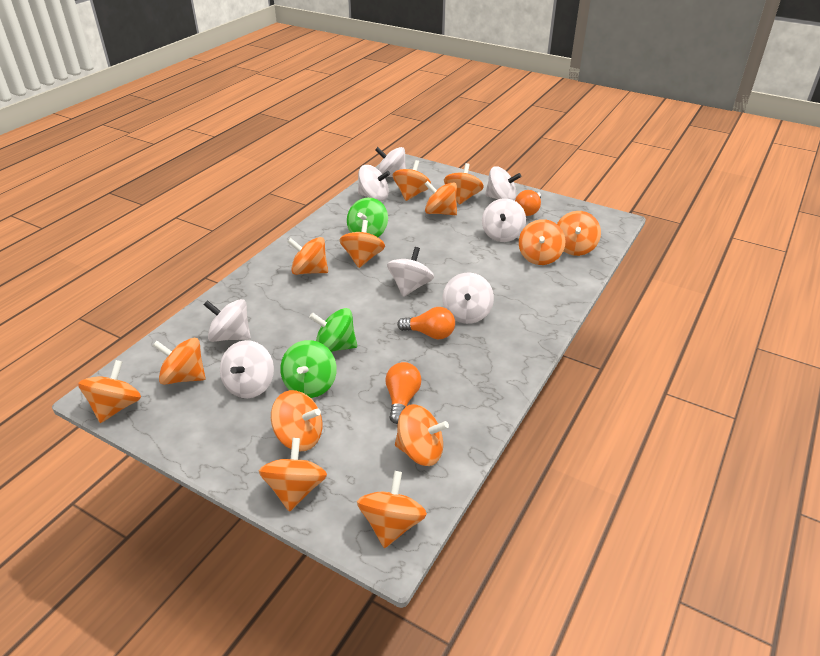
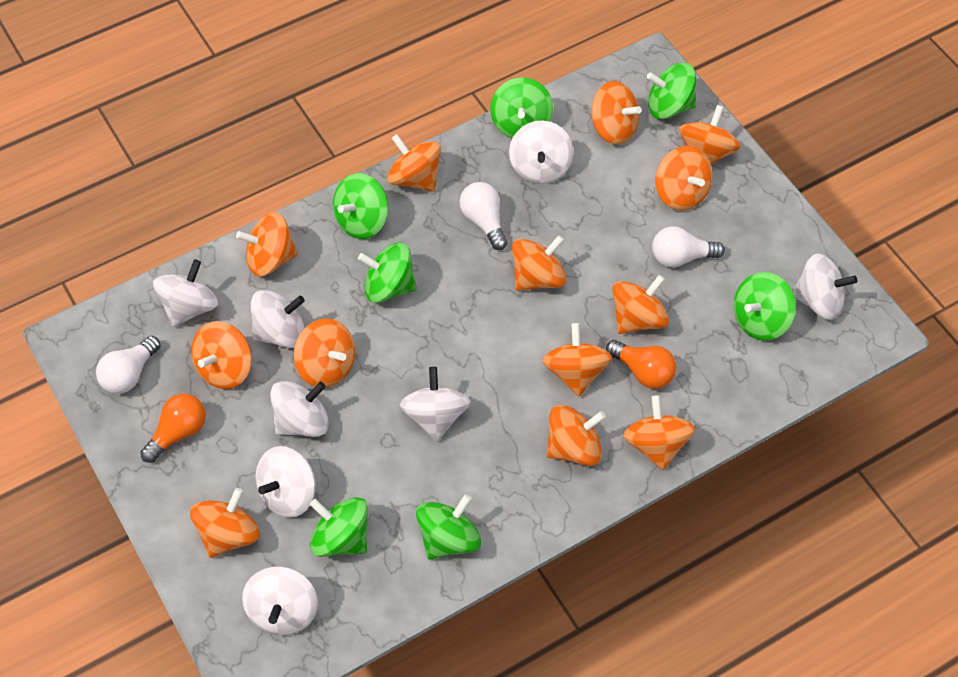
green spinning top: [280,340,337,398] [309,308,357,352] [347,198,388,237] = 3 -> [310,497,368,557] [333,173,388,239] [358,243,417,303] [416,494,481,560] [490,77,554,138] [647,63,696,119] [734,272,796,340] = 7
orange light bulb: [385,362,422,424] [397,307,455,339] [515,190,541,216] = 3 -> [140,394,206,463] [606,340,677,389] = 2
white light bulb: none = 0 -> [96,336,161,394] [460,182,507,250] [652,226,725,267] = 3

